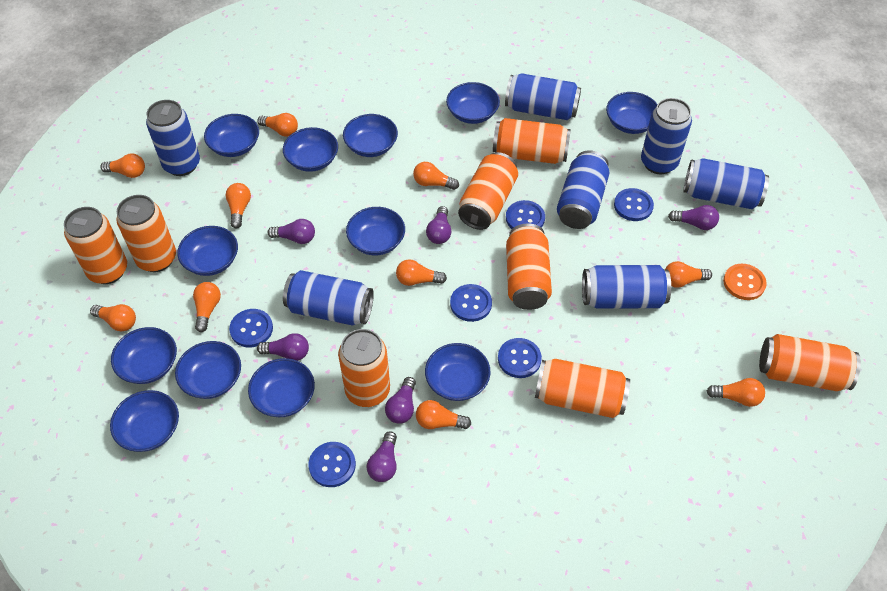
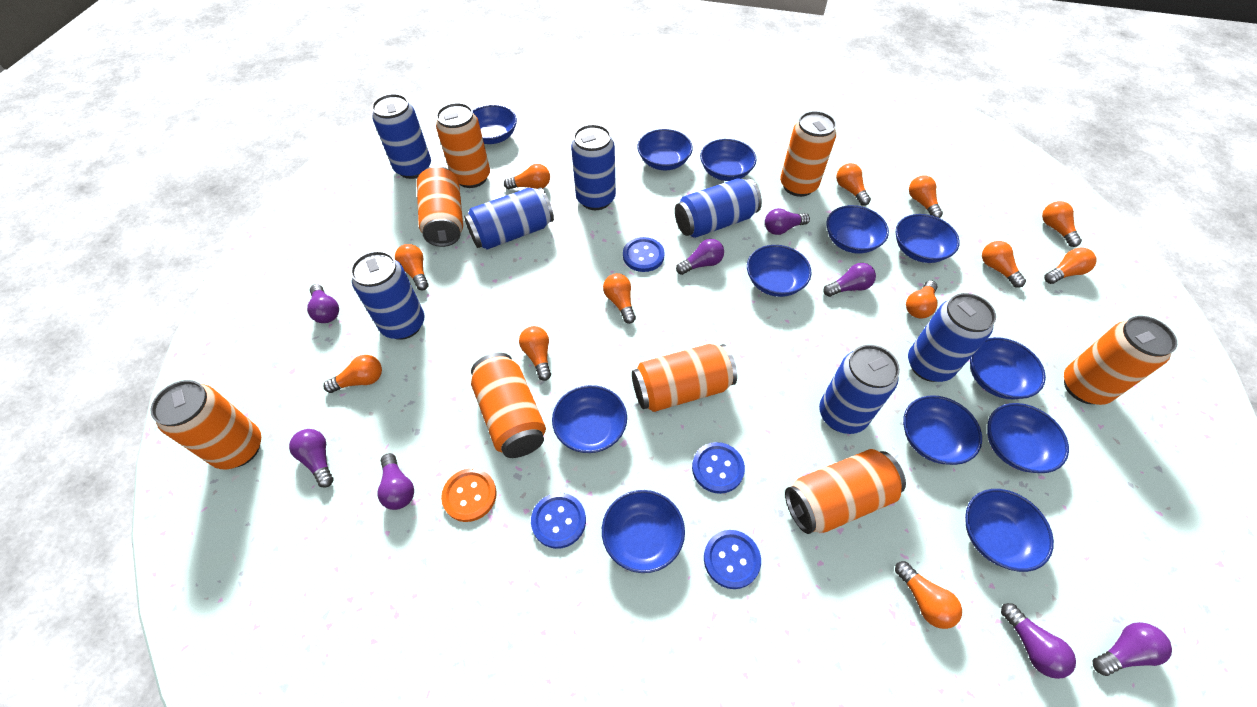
blue button: [229,309,273,347] [308,442,356,487] [450,284,492,322] [498,338,542,378] [506,200,545,229] [614,188,654,221] = 6 -> [531,493,586,549] [623,237,665,272] [692,442,745,494] [704,530,761,589] = 4
orange light bulb: [90,304,136,331] [100,154,145,178] [193,282,221,332] [226,183,251,228] [257,113,298,137] [396,259,447,286] [413,162,459,190] [416,400,471,429] [665,261,712,288] [707,378,765,407] = 10 -> [323,355,382,393] [395,244,429,290] [504,164,550,189] [519,326,551,381] [603,273,636,324] [836,163,871,206] [895,561,962,629] [906,280,938,319] [909,176,943,218] [982,241,1026,288] [1042,201,1082,247] [1044,248,1097,284] = 12
purple light bulb: [257,333,309,361] [267,219,315,244] [367,431,397,482] [385,377,416,424] [426,206,451,244] [668,205,719,230] = 6 -> [289,429,334,488] [307,284,339,323] [377,453,414,510] [676,239,724,275] [765,208,810,235] [823,263,876,297] [1001,603,1076,679] [1092,622,1172,676] = 8

